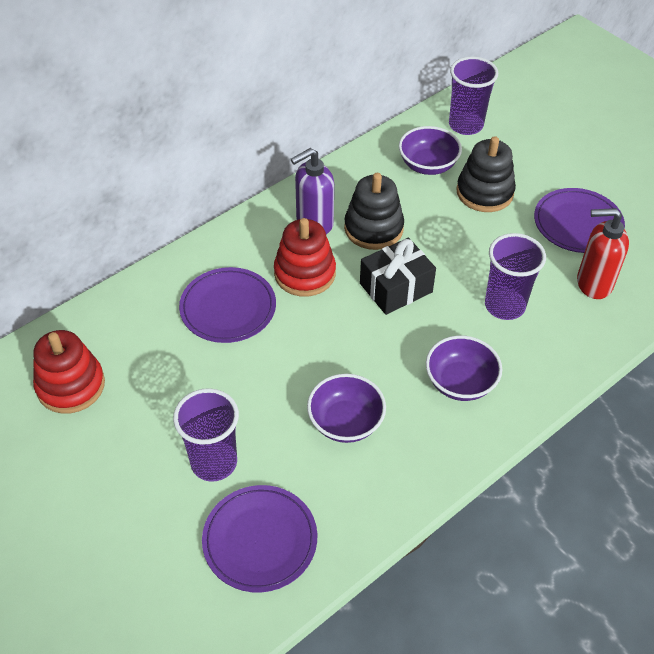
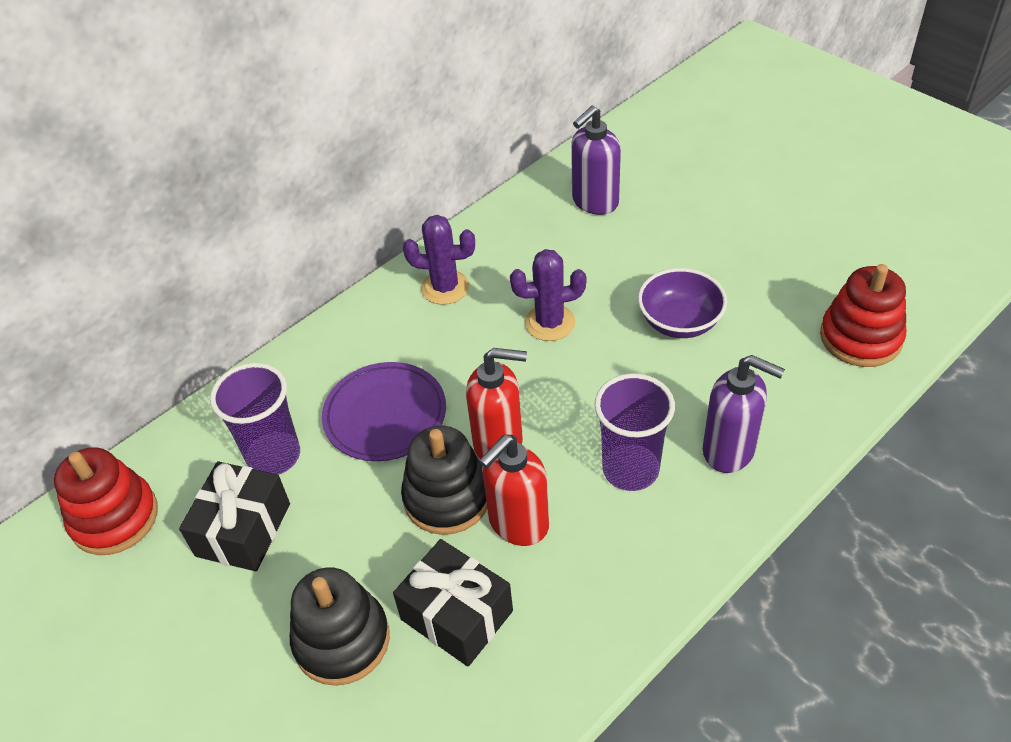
black gift: [360,238,436,315] = 1 -> [179,461,290,571] [393,539,513,667] = 2
purple bowl: [307,374,386,443] [399,126,462,175] [426,335,502,401] = 3 -> [638,268,727,338] = 1
purple cactus: none = 0 -> [403,215,475,305] [510,249,586,341] = 2
purple cup: [173,388,239,482] [449,56,498,135] [485,233,546,320] = 3 -> [210,363,300,475] [594,373,675,491] = 2
purple plate: [179,267,276,343] [202,485,317,593] [534,188,625,253] = 3 -> [322,362,446,461] = 1
purple soap dispenser: [291,148,334,234] = 1 -> [571,106,621,215] [703,355,785,473] = 2
red soap dispenser: [577,208,629,299] = 1 -> [466,348,527,459] [479,435,549,546] = 2

